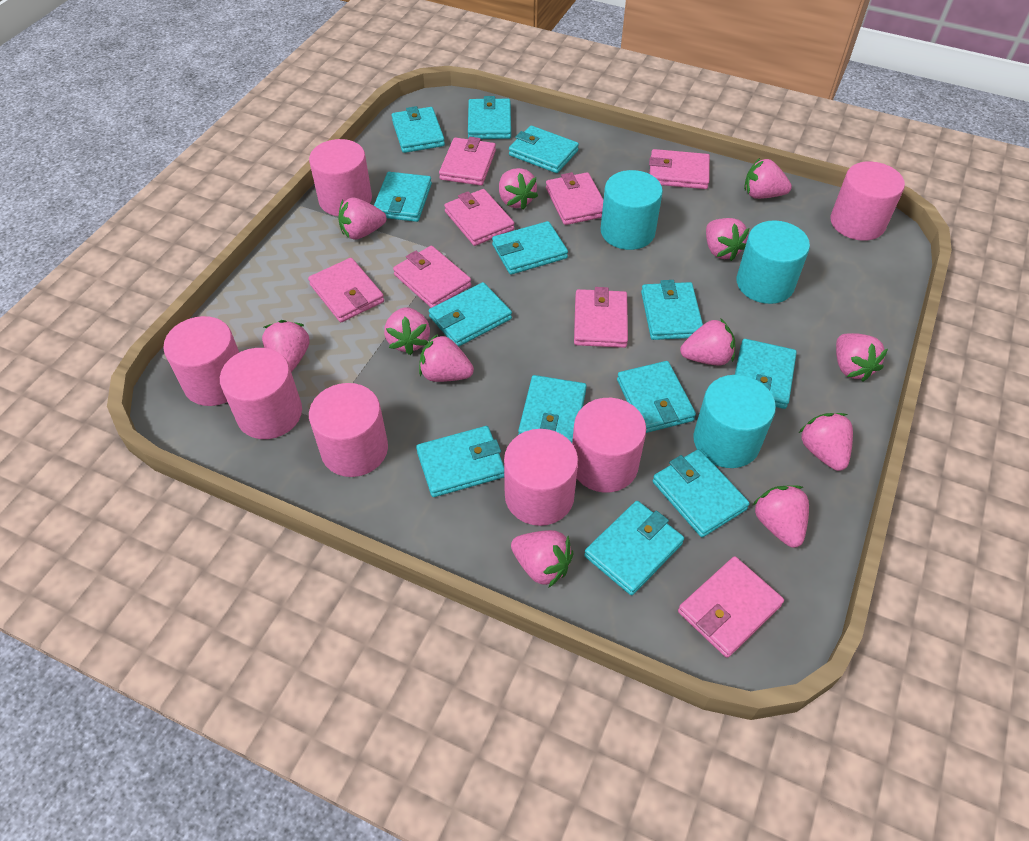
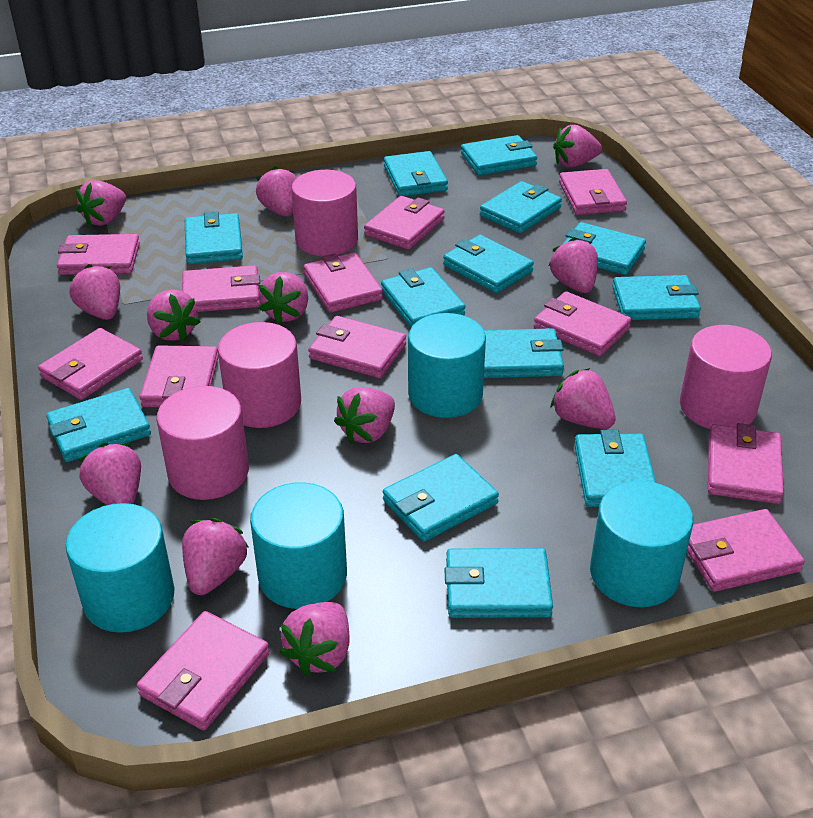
pink cylinder: [163,316,239,406] [220,348,302,439] [309,139,372,216] [309,383,388,477] [504,429,578,526] [572,398,646,493] [831,161,905,241] = 7 -> [157,386,249,500] [218,322,301,428] [291,170,358,256] [680,325,772,429] = 4
pink wallet: [308,258,384,322] [393,246,471,308] [439,137,496,186] [444,189,514,246] [546,172,604,225] [574,287,628,348] [649,149,710,189] [678,556,784,658] = 8 -> [38,328,143,400] [57,234,140,275] [137,611,270,730] [140,345,219,407] [182,265,260,312] [304,253,383,313] [308,316,406,378] [364,196,445,250] [534,291,632,356] [559,169,627,215] [687,509,805,592] [708,423,784,504] = 12
turquoise cylinder: [601,170,663,250] [693,375,776,468] [737,220,810,304] = 3 -> [66,503,175,633] [250,482,347,609] [408,313,486,418] [590,481,693,607] = 4

